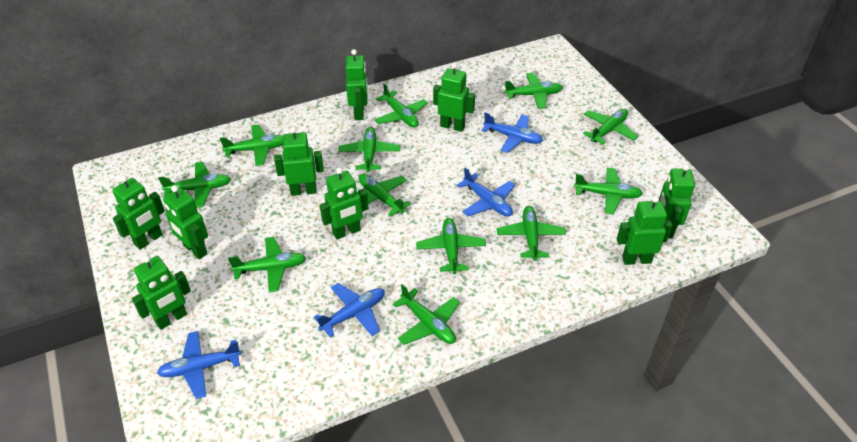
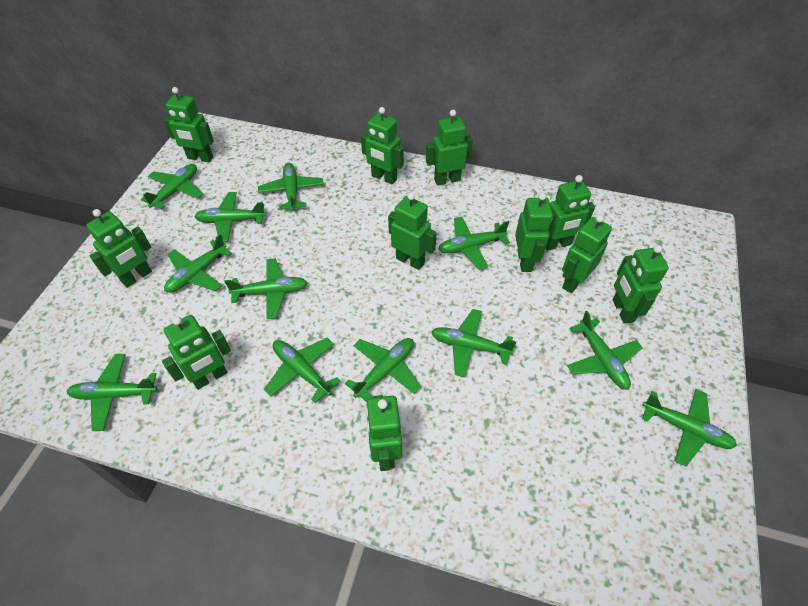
blue plane: [157,331,241,399] [314,283,385,337] [457,167,515,217] [482,112,543,153] = 4 -> none = 0
green robot: [112,175,165,250] [132,255,191,330] [163,185,208,259] [274,127,324,196] [320,167,369,240] [346,49,368,120] [433,63,475,132] [617,196,673,265] [659,164,695,239] = 9 -> [86,209,152,288] [162,315,231,390] [163,87,214,162] [361,107,404,185] [366,395,402,471] [388,193,437,270] [426,110,473,186] [515,193,553,272] [546,175,595,251] [562,215,612,293] [613,245,669,324] = 11

